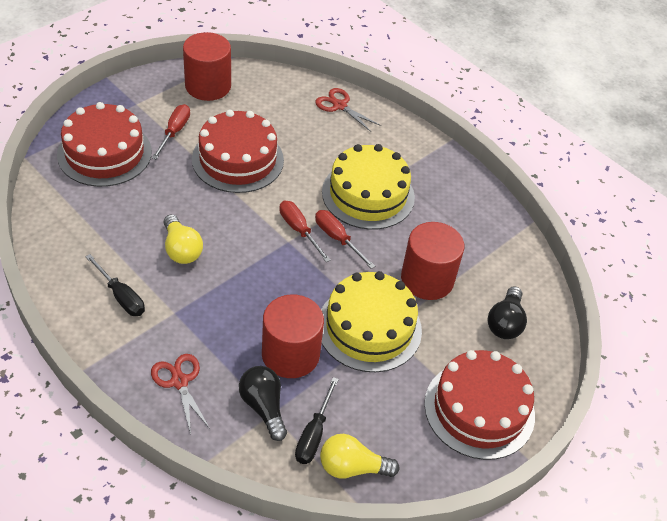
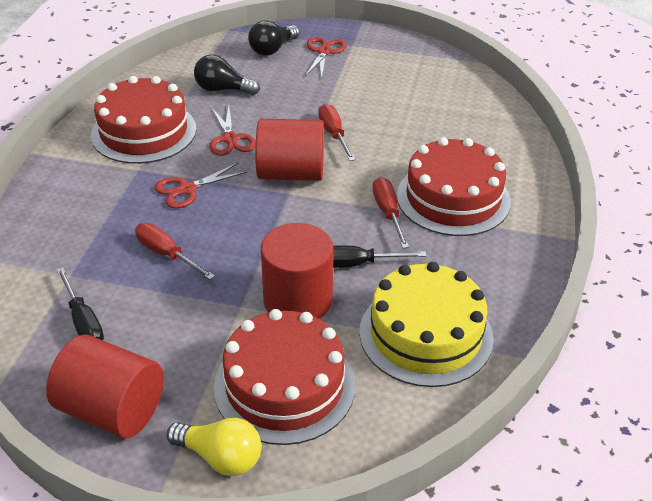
red scissors: [151,354,210,434] [315,88,381,132] = 2 -> [154,163,247,208] [210,106,256,156] [305,37,347,78] = 3
yellow cake: [321,271,422,372] [322,144,415,230] = 2 -> [359,262,493,387] = 1
yellow light bulb: [164,214,203,264] [320,434,400,479] = 2 -> [167,418,261,476] = 1

